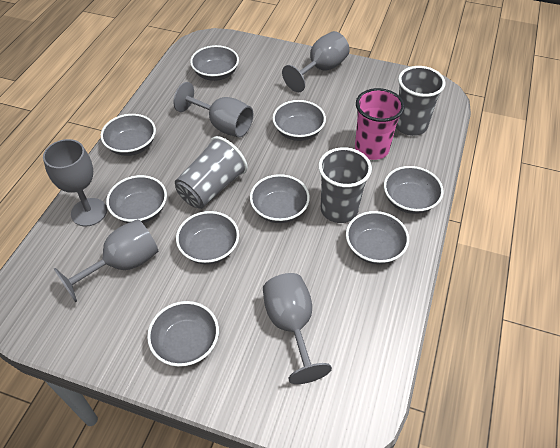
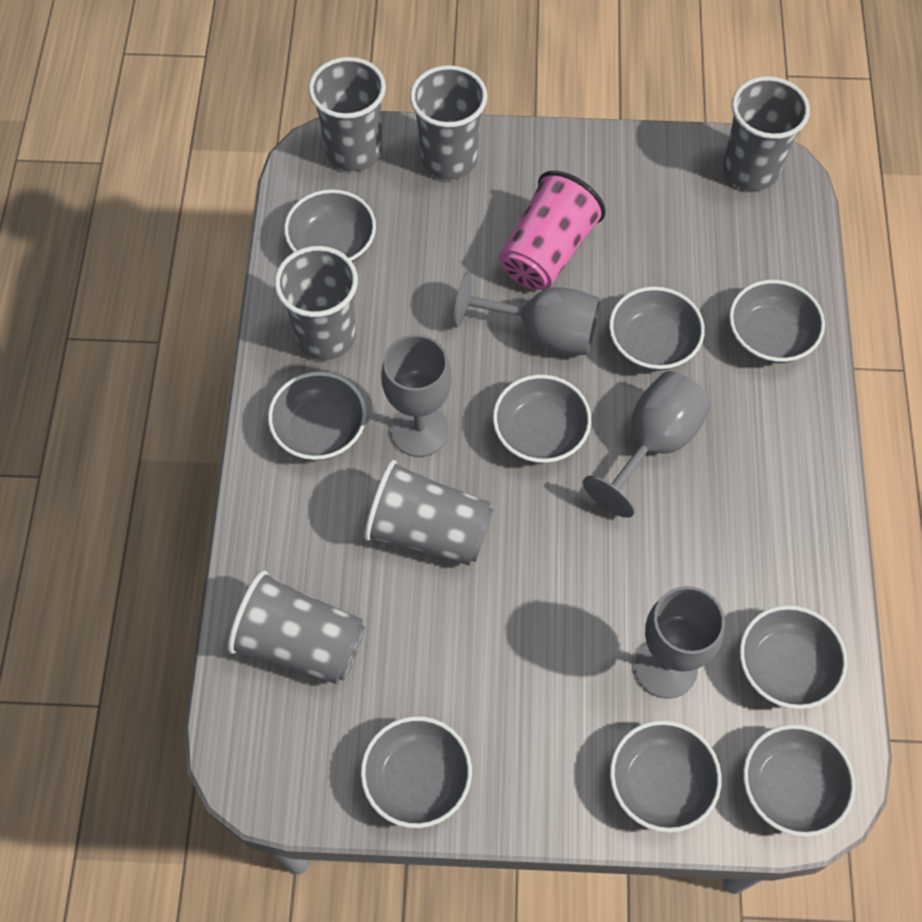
grey cup: [175,136,248,209] [318,147,372,223] [396,66,445,136] = 3 -> [228,570,365,684] [274,246,358,360] [308,57,386,171] [364,460,494,565] [410,65,487,180] [723,76,810,191] = 6
grey goblet: [43,139,107,227] [54,219,158,302] [173,82,253,137] [263,273,332,384] [282,31,350,92] = 5 -> [381,334,452,457] [454,271,600,355] [583,371,711,518] [635,586,725,699] = 4

